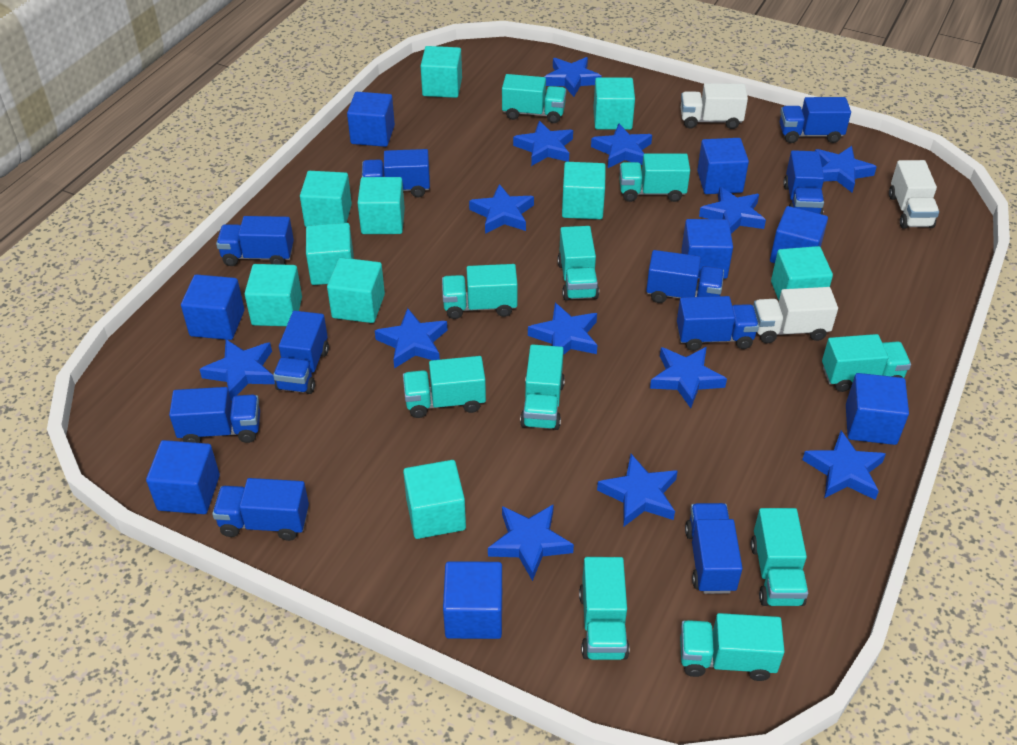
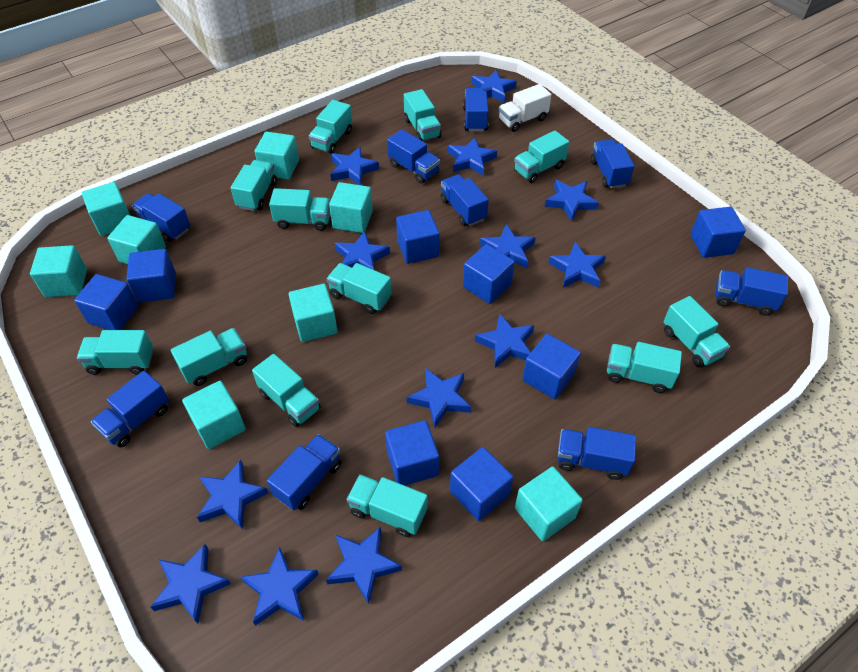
blue truck: [169,387,260,443] [212,478,309,541] [216,216,294,266] [273,311,329,394] [362,149,430,197] [646,250,724,303] [677,296,759,351] [685,503,743,594] [780,97,851,143] [783,150,824,215] = 10 -> [91,371,169,447] [132,193,190,242] [267,434,342,510] [387,129,440,184] [440,174,489,226] [463,88,489,132] [557,427,636,480] [591,139,635,189] [716,267,788,316] = 9
turquoise cube: [245,264,302,326] [300,171,352,227] [306,223,354,285] [327,257,385,323] [357,177,405,234] [403,460,466,539] [420,46,462,98] [562,162,606,219] [593,77,635,130] [771,246,833,300] = 10 -> [30,245,87,297] [82,182,130,236] [107,215,166,264] [182,381,246,449] [255,132,299,179] [288,284,337,342] [329,182,373,233] [515,466,583,541] = 8
turquoise truck: [403,356,486,418] [442,264,518,319] [502,74,566,123] [520,344,565,430] [557,226,599,301] [579,557,630,660] [619,154,690,202] [680,613,785,681] [751,508,808,606] [822,334,911,392] = 10 -> [77,330,153,375] [171,328,247,386] [231,160,277,211] [252,354,321,427] [269,188,330,231] [309,100,352,154] [327,263,392,314] [347,474,427,537] [404,89,441,141] [514,131,569,183] [607,342,682,393] [663,296,730,368] = 12
white truck: [681,83,748,129] [753,287,838,343] [889,160,939,229] = 3 -> [499,84,551,132] = 1

